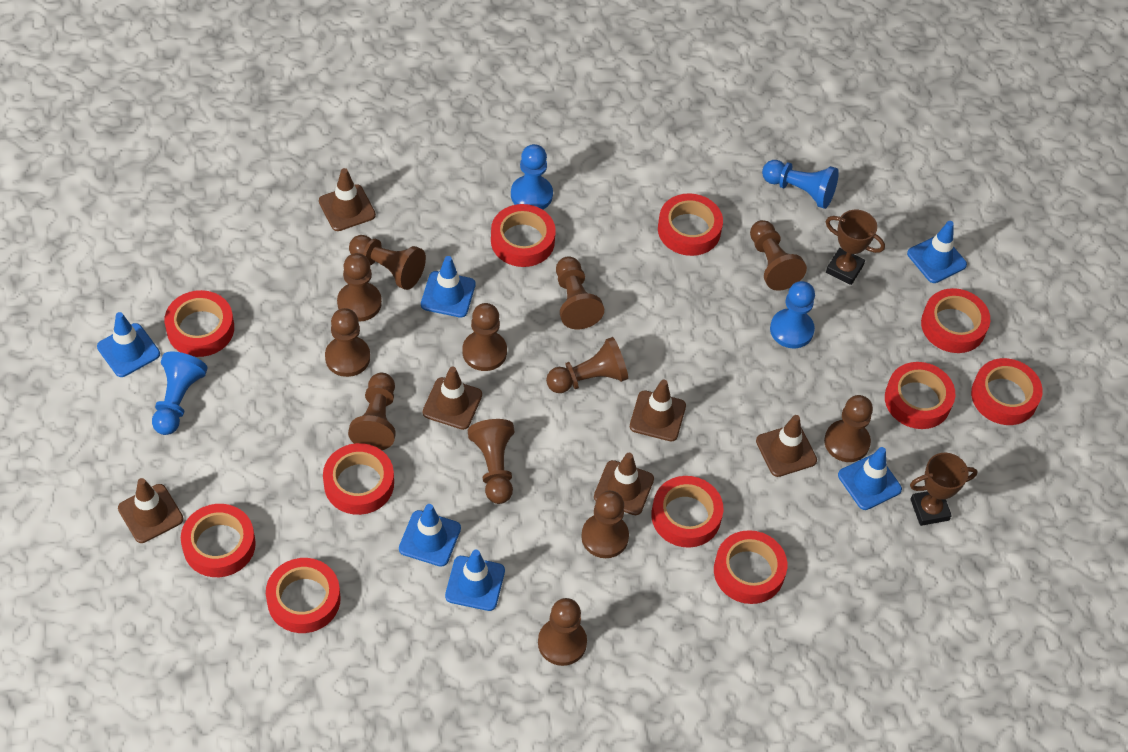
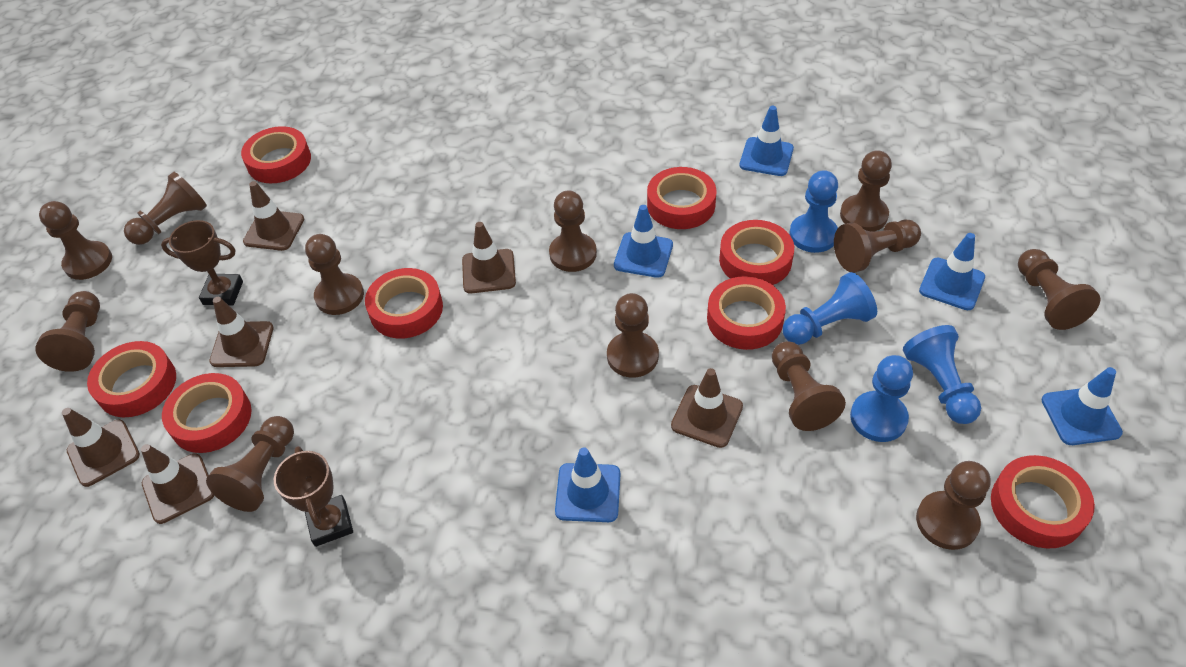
blue traffic cone: [97,312,160,377] [399,504,461,567] [421,256,476,318] [445,550,505,611] [838,447,902,510] [907,221,967,283] = 6 -> [555,447,621,522] [614,205,673,278] [739,106,794,176] [919,233,985,310] [1042,367,1123,445] = 5
red tape: [164,290,234,357] [181,504,256,577] [266,558,341,633] [323,443,394,515] [491,204,556,267] [651,476,723,548] [658,193,723,256] [714,530,787,604] [885,362,955,429] [921,288,990,353] [971,358,1043,425] = 11 -> [87,341,176,417] [162,373,252,453] [241,126,311,183] [365,268,443,339] [647,167,716,229] [707,276,786,350] [719,220,794,285] [991,455,1095,549] = 8

